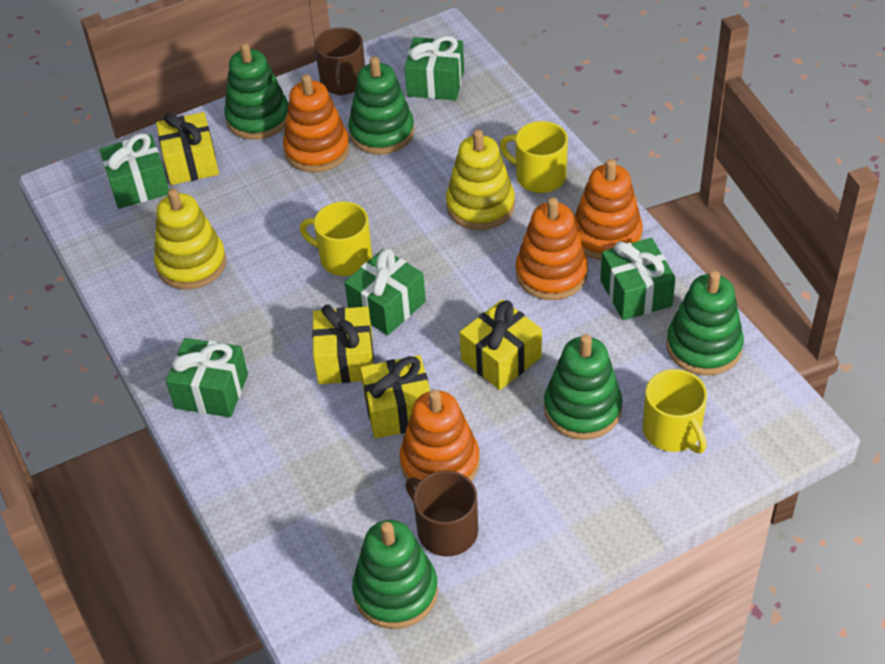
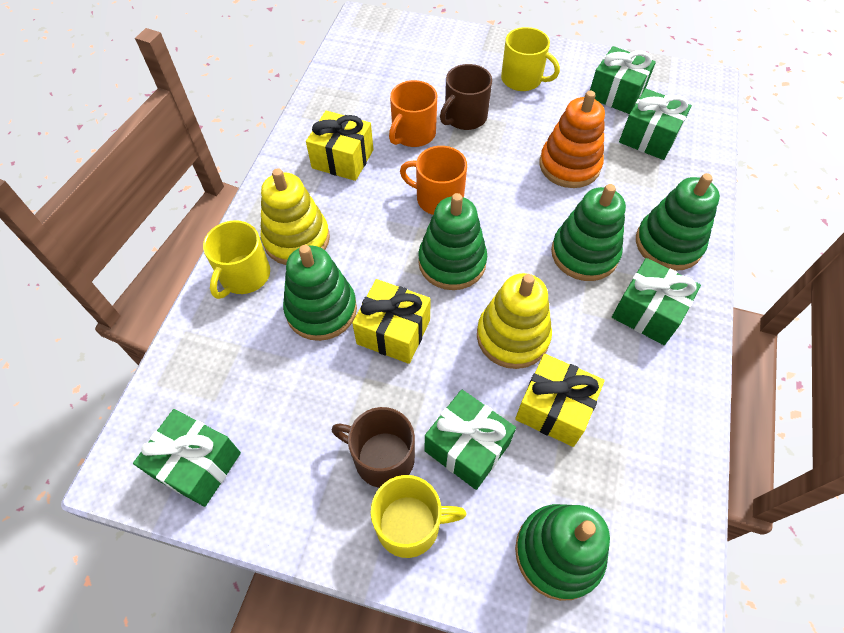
orange mug: none = 0 -> [389,80,437,147] [400,146,467,215] = 2
orange stacking toy: [283,74,350,172] [400,389,480,489] [516,197,588,300] [574,159,643,260] = 4 -> [539,91,605,188] = 1
yellow gift: [156,112,219,185] [312,304,374,384] [360,355,430,439] [460,299,542,390] = 4 -> [306,111,373,181] [352,279,431,364] [515,354,605,447] = 3

